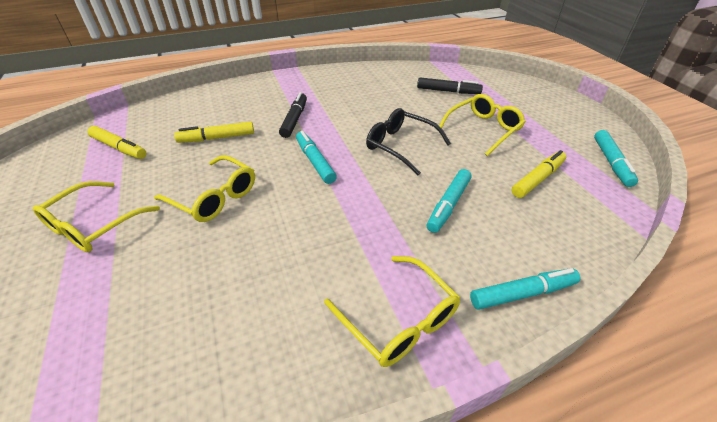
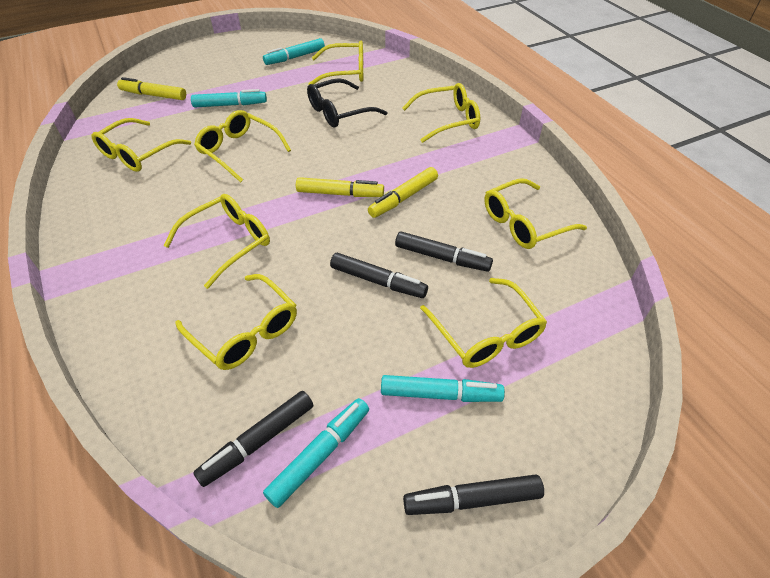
black marker: [279,92,307,138] [417,77,483,94] = 2 -> [193,391,313,487] [330,253,428,298] [395,231,493,272] [403,474,544,515] = 4
yellow glasses: [33,181,160,252] [154,155,255,222] [324,256,460,367] [439,94,526,156] = 4 -> [92,118,191,172] [164,194,270,289] [176,274,297,370] [194,110,291,182] [309,41,363,85] [402,83,480,143] [420,278,547,368] [484,178,587,249] = 8

